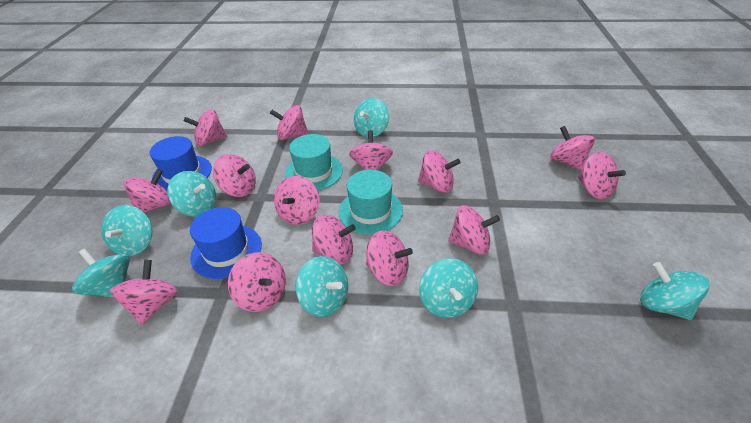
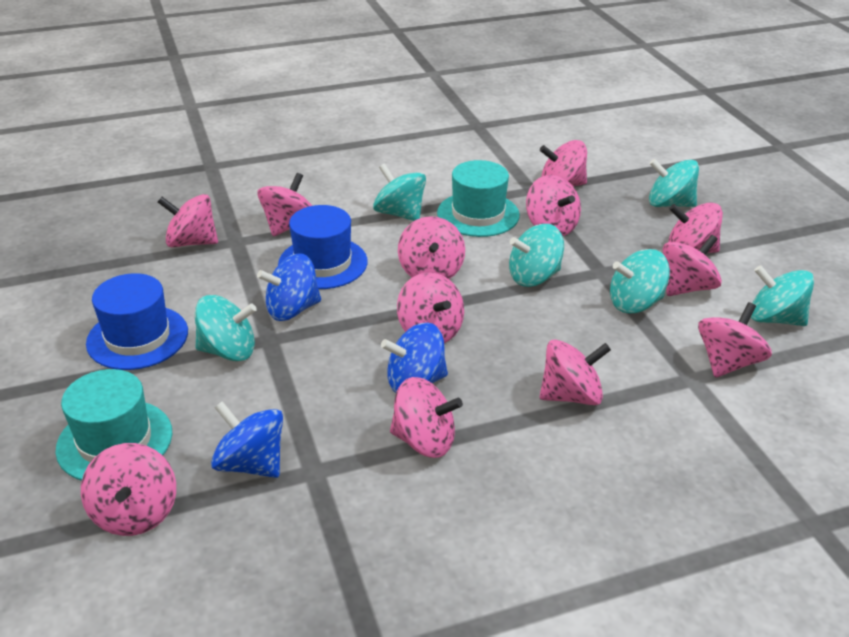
blue spinning top: none = 0 -> [211,401,283,478] [257,253,321,321] [381,323,448,393] = 3
pink spinning top: [110,260,178,325] [124,169,171,213] [184,109,227,146] [213,154,256,197] [228,252,286,312] [270,105,308,140] [274,176,319,225] [312,215,356,264] [349,130,393,170] [366,230,413,286] [418,150,461,193] [448,205,500,255] [550,126,595,170] [578,152,626,199] = 14 -> [81,443,176,536] [158,194,218,247] [258,173,312,236] [390,377,463,458] [397,272,464,343] [398,216,465,279] [526,175,581,236] [540,140,587,186] [540,339,611,405] [663,235,722,296] [668,202,723,253] [698,302,772,378] = 12
turquoise spinning top: [72,248,130,298] [101,205,152,256] [167,171,216,217] [295,256,348,317] [354,98,389,137] [419,258,478,318] [640,262,710,320] = 7 -> [195,295,257,361] [373,164,426,221] [509,224,564,287] [610,249,670,313] [649,159,699,207] [751,265,814,326] = 6

